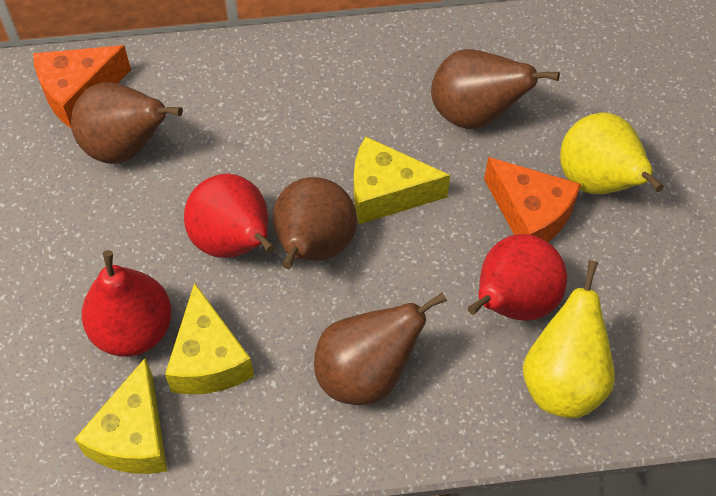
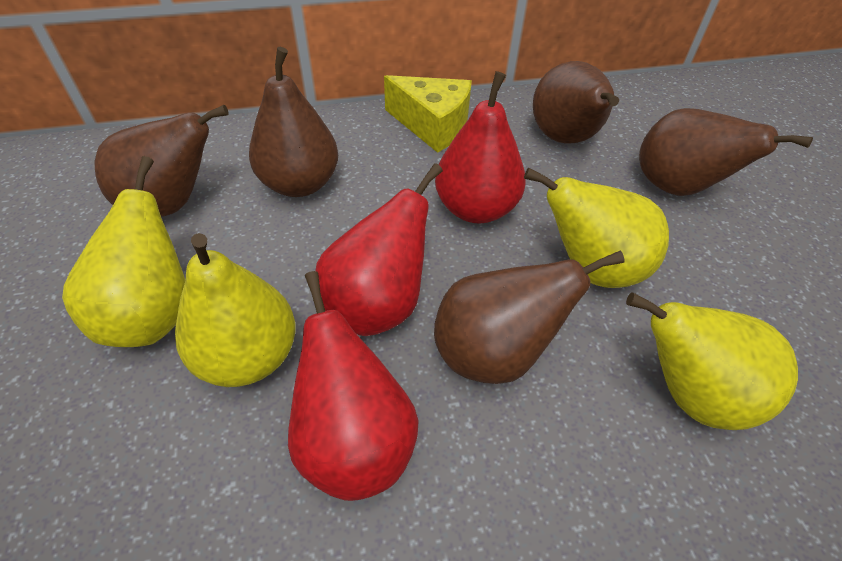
brown pear: [71,82,183,164] [273,177,357,269] [314,292,447,405] [431,49,560,129] = 4 -> [94,105,229,217] [249,47,338,197] [434,251,625,384] [533,61,619,144] [639,108,813,196] = 5
orange cheese: [33,45,131,128] [484,157,581,242] = 2 -> none = 0
yellow cheese: [75,358,167,474] [165,283,254,394] [354,136,450,224] = 3 -> [384,75,472,153] = 1
yellow pear: [523,260,615,418] [560,112,664,194] = 2 -> [62,156,185,347] [175,233,296,387] [524,168,669,288] [626,292,798,430] = 4

